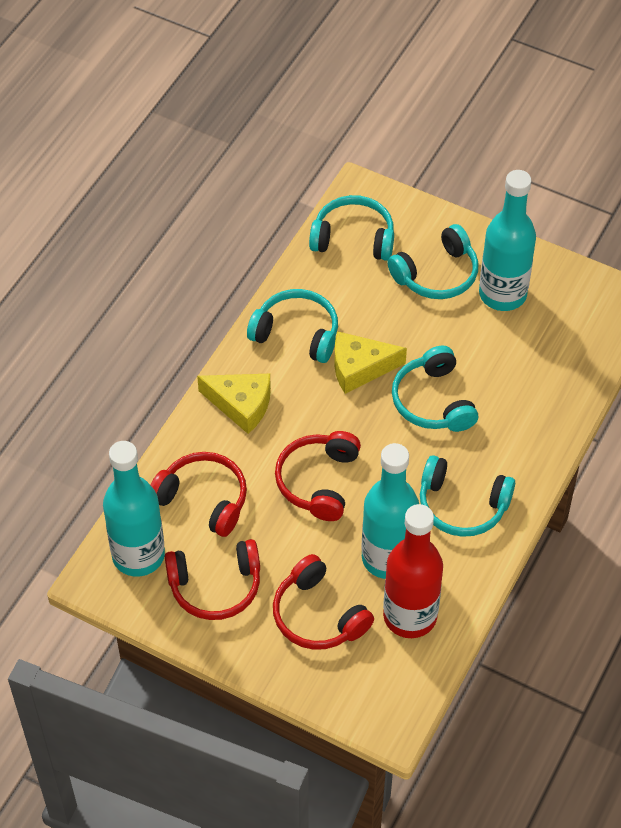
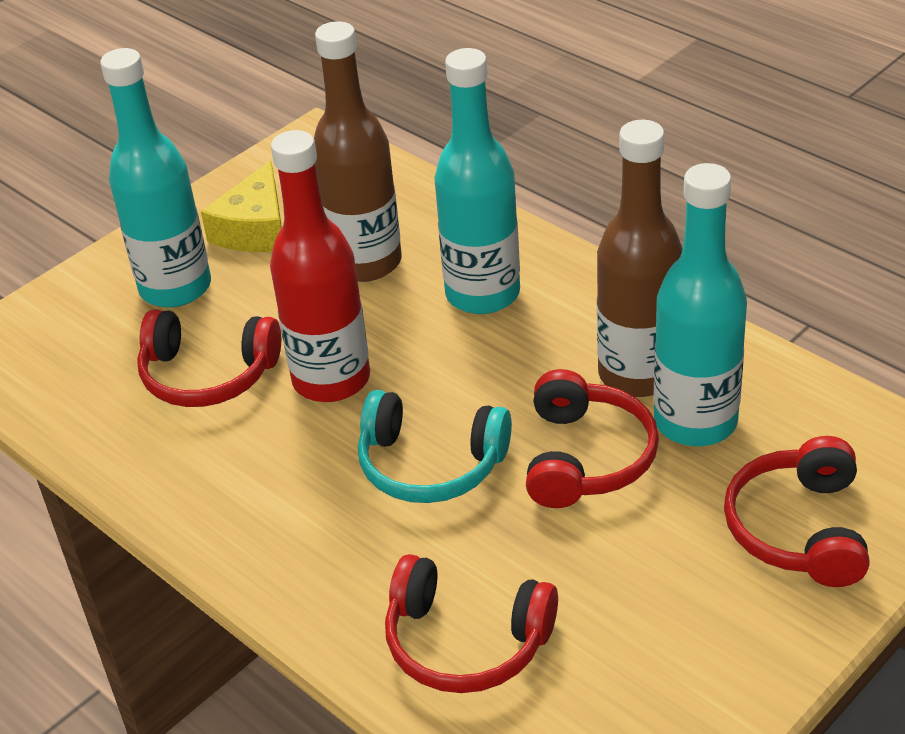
brown bottle: none = 0 -> [314,21,402,282] [597,120,683,397] = 2
turquoise headphones: [247,289,338,363] [309,195,394,261] [387,224,478,299] [392,346,478,432] [420,455,515,537] = 5 -> [358,390,512,503] = 1
yellow cheese: [197,374,271,434] [334,332,407,394] = 2 -> [201,161,282,252] = 1

